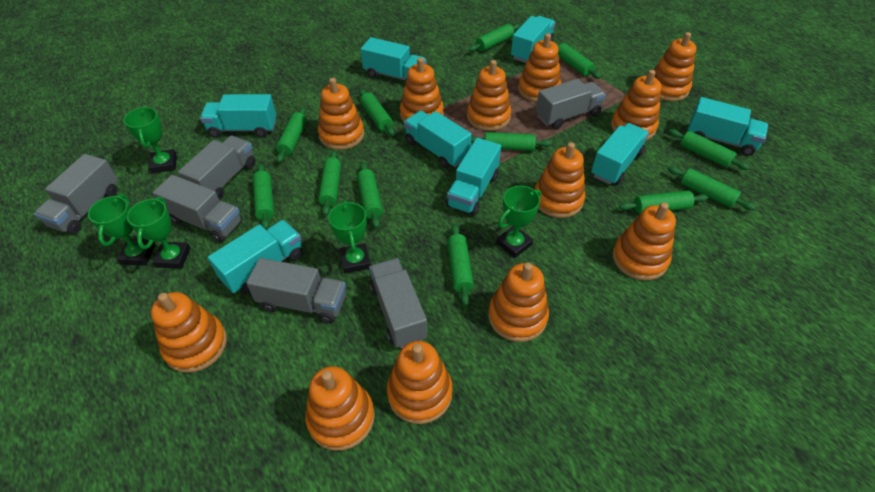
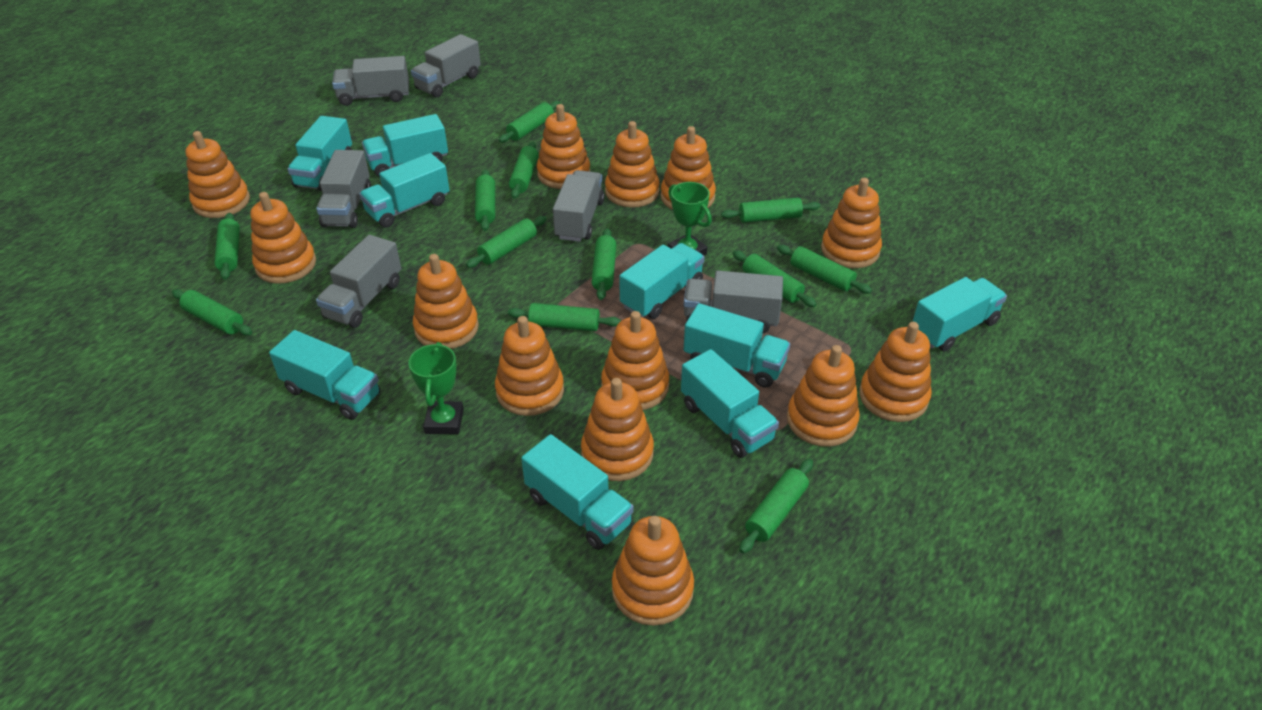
green trophy: [88,194,155,266] [123,107,177,174] [127,197,190,269] [328,200,371,273] [496,186,541,258] = 5 -> [408,342,464,434] [668,182,712,255] = 2
orange stacking toy: [151,292,227,373] [305,366,375,451] [318,78,364,150] [387,341,453,424] [400,57,444,122] [467,60,511,131] [488,262,549,342] [518,33,561,102] [534,142,585,218] [611,70,662,140] [613,202,676,280] [654,32,696,101] = 12 -> [186,131,250,218] [250,192,316,284] [413,254,479,349] [495,316,564,416] [537,104,590,189] [581,378,654,481] [601,311,669,410] [605,121,659,208] [612,516,694,626] [660,126,716,210] [787,345,860,447] [821,178,882,268] [859,322,932,422] = 13
turquoise truck: [200,94,276,138] [208,220,303,294] [361,37,427,82] [404,111,472,168] [446,138,501,215] [511,16,556,63] [591,123,649,185] [687,97,768,156] = 8 -> [269,330,381,420] [287,116,352,191] [359,153,450,228] [362,114,448,177] [521,434,634,550] [619,243,705,319] [681,349,779,458] [684,303,790,388] [913,277,1007,352] = 9

